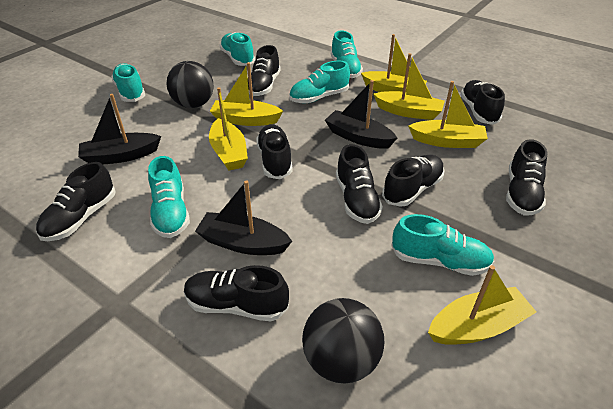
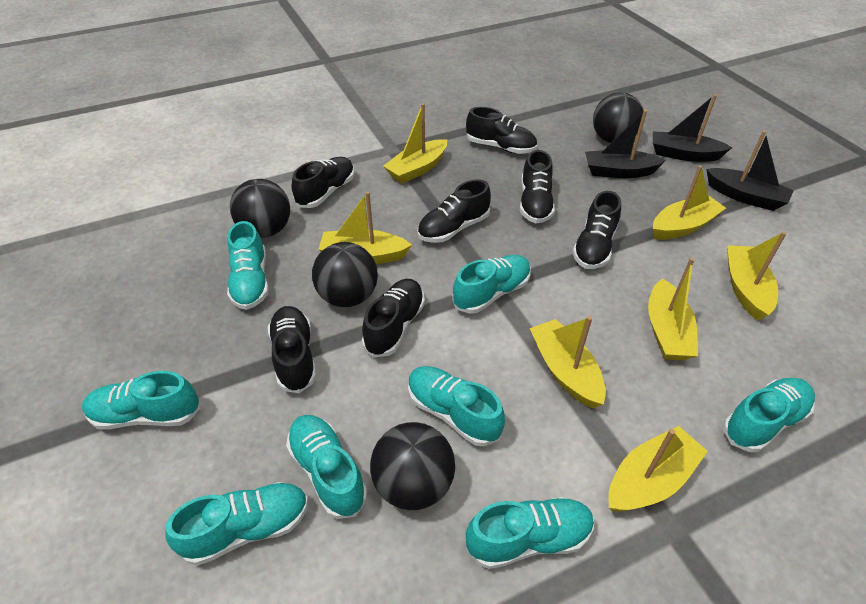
black ball: [167,61,214,108] [302,298,384,384] = 2 -> [230,179,290,238] [312,242,378,307] [370,422,455,510] [593,92,644,143] = 4
black shoe: [36,162,116,241] [184,265,289,321] [248,45,281,96] [256,124,293,179] [336,144,383,224] [382,155,445,207] [460,80,505,125] [506,139,547,215] = 8 -> [268,306,316,393] [292,157,355,208] [362,279,425,357] [417,179,491,243] [466,107,537,154] [520,150,555,223] [572,191,621,269] = 7
turquoise shoe: [111,63,145,102] [148,156,190,238] [220,32,255,66] [289,61,350,103] [331,31,363,78] [391,214,495,276] = 6 -> [82,371,200,430] [165,482,309,566] [227,221,269,310] [286,415,367,519] [408,366,505,446] [452,255,531,314] [466,497,594,569] [723,378,815,452] = 8
yellow boat: [209,87,248,171] [210,62,283,126] [361,34,427,92] [373,53,445,120] [408,81,488,148] [428,265,536,345] = 6 -> [318,191,412,264] [383,103,447,184] [530,316,606,408] [609,426,708,512] [648,258,698,360] [653,165,726,240] [727,231,787,321] = 7

